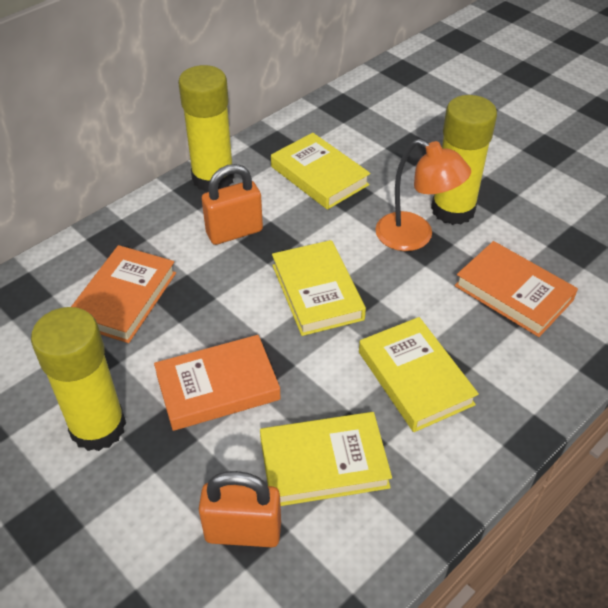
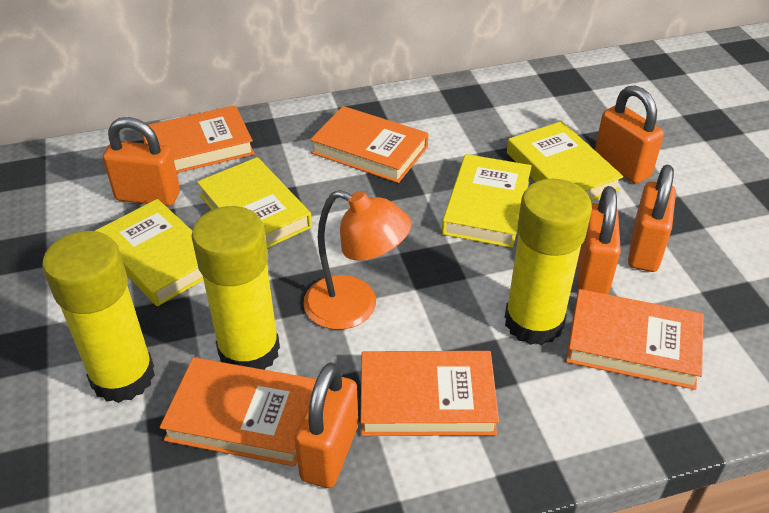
orange book: [71,245,176,343] [154,335,281,431] [455,241,578,337] = 3 -> [142,105,254,173] [160,357,317,466] [310,106,428,183] [360,351,499,436] [566,289,703,390] = 5
orange padlock: [199,471,281,547] [202,164,263,245] = 2 -> [103,117,180,206] [295,362,358,488] [578,186,621,294] [595,85,664,183] [628,165,676,272] = 5

